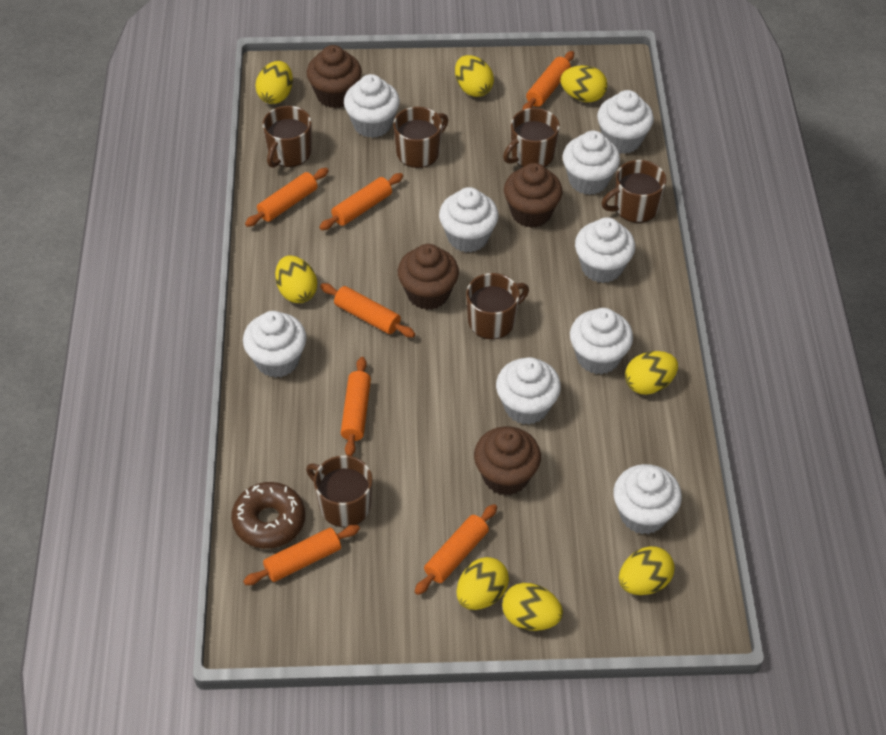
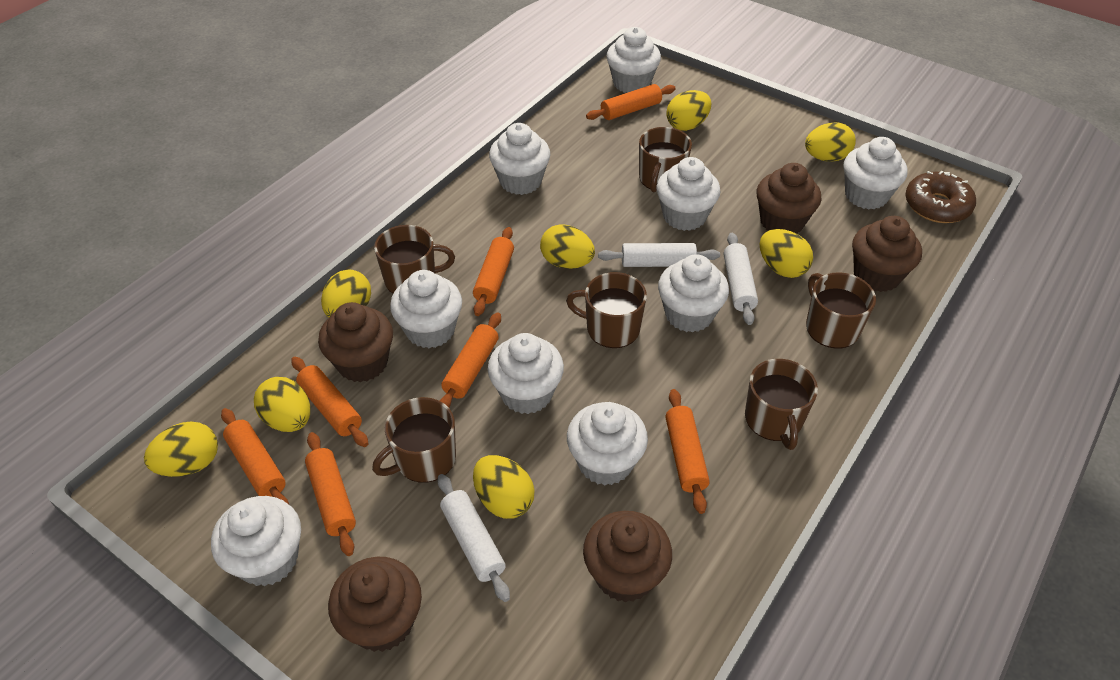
brown cupcake: [307,45,362,108] [398,244,459,310] [474,426,541,495] [504,163,562,228] = 4 -> [318,302,393,382] [328,557,422,652] [583,511,672,603] [757,163,821,234] [852,216,922,292] = 5
white rolling pin: none = 0 -> [438,474,510,602] [598,243,720,267] [723,233,758,325] = 3

